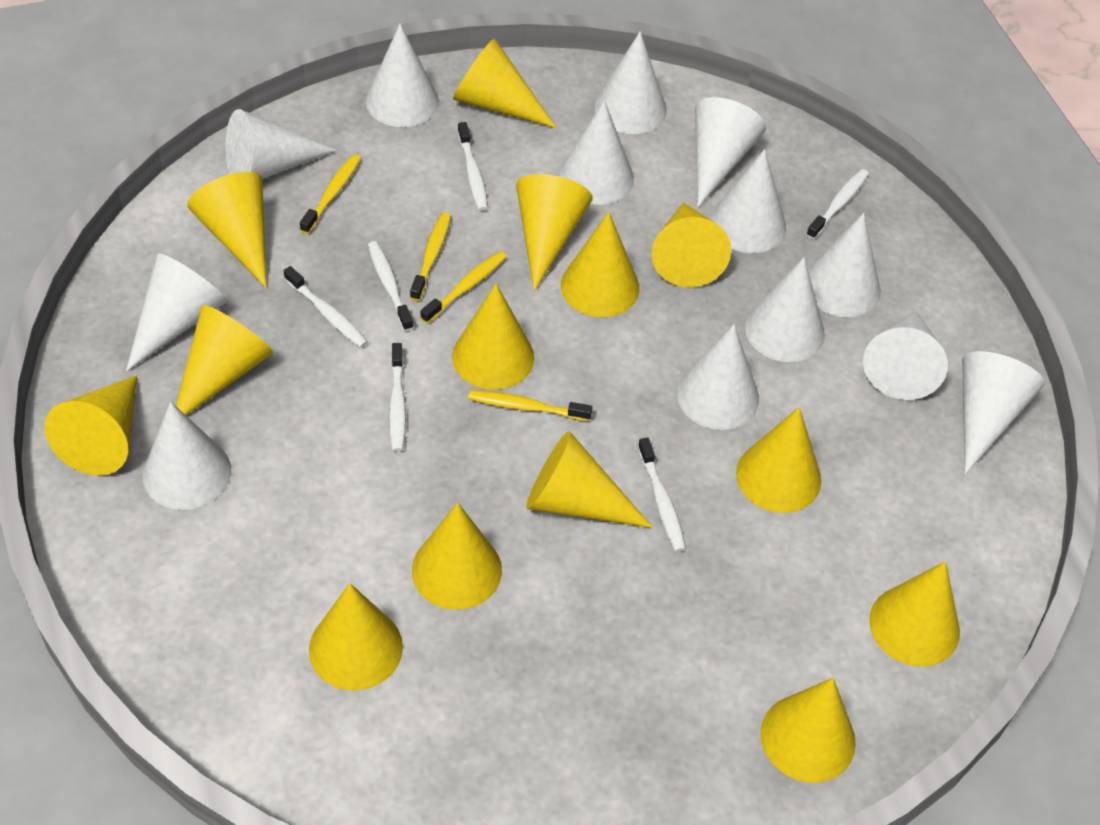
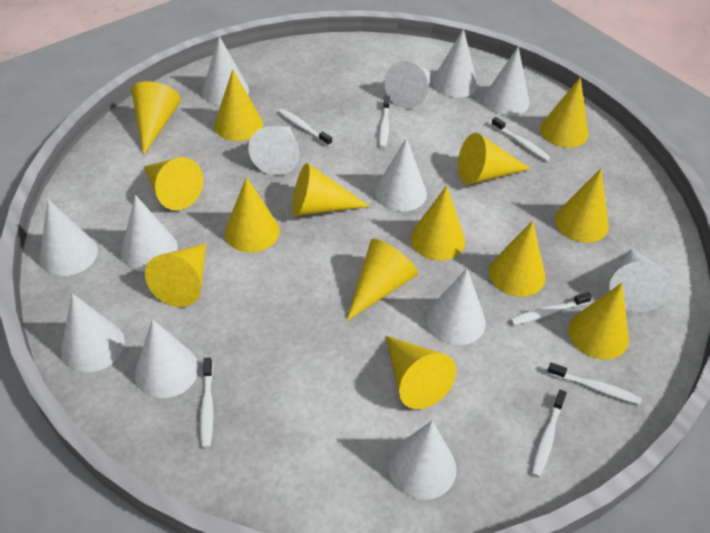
white toothbrush: [284,266,368,348] [368,241,414,331] [389,343,406,452] [458,122,488,211] [638,438,686,552] [806,169,869,240] = 6 -> [200,357,213,448] [278,109,332,146] [379,95,390,148] [491,117,551,161] [510,292,592,325] [531,390,567,477] [547,363,642,405] = 7
yellow toothbrush: [300,154,361,234] [410,212,451,301] [420,251,507,323] [468,390,592,421] = 4 -> none = 0

